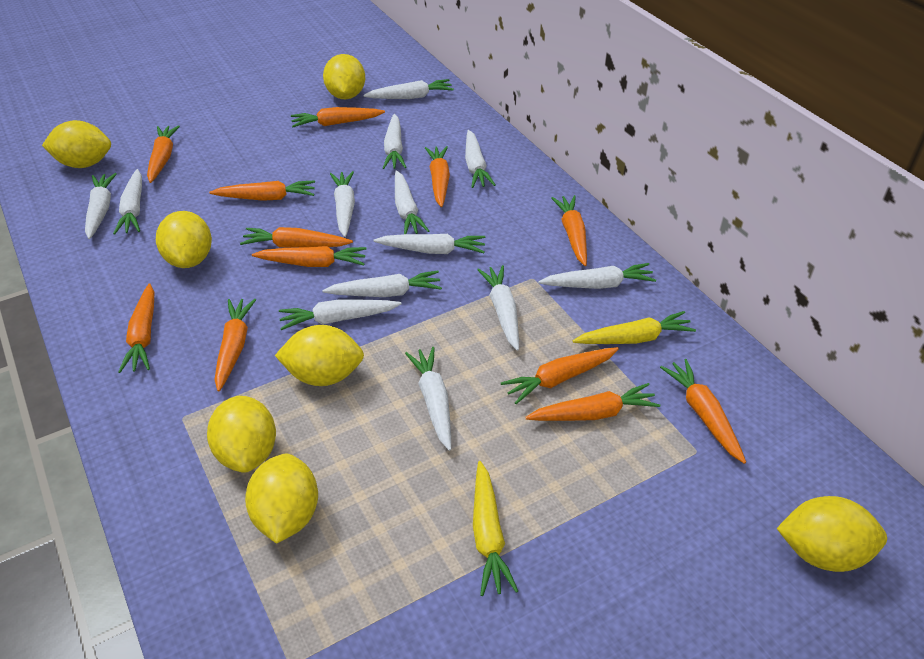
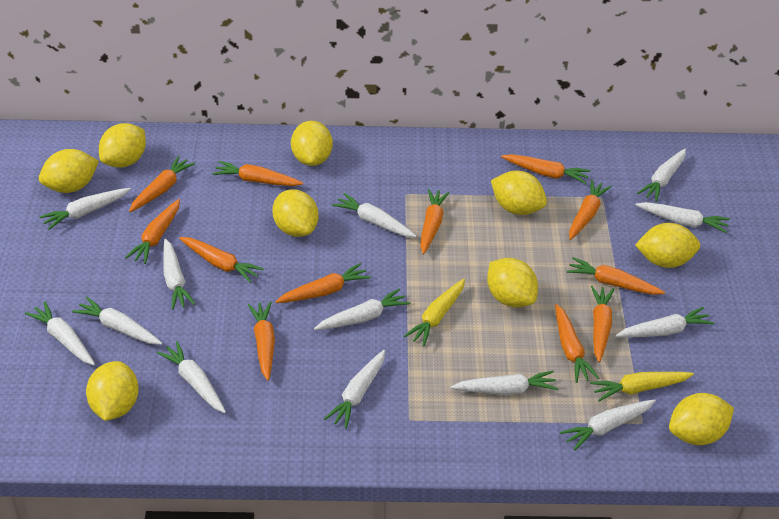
yellow lemon: [42,120,111,168] [156,211,212,268] [207,396,276,473] [245,454,318,544] [275,325,364,386] [323,54,365,99] [777,496,887,572] = 7 -> [39,149,99,193] [86,361,139,421] [99,123,146,168] [272,189,319,237] [291,121,333,166] [487,258,538,307] [491,171,547,215] [635,223,700,268] [669,393,734,445] = 9

